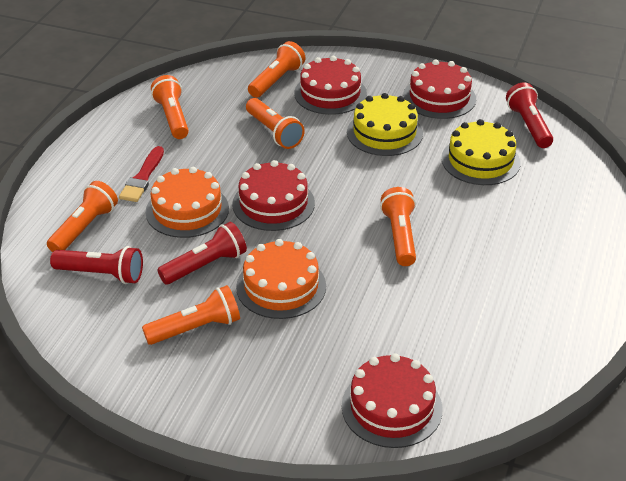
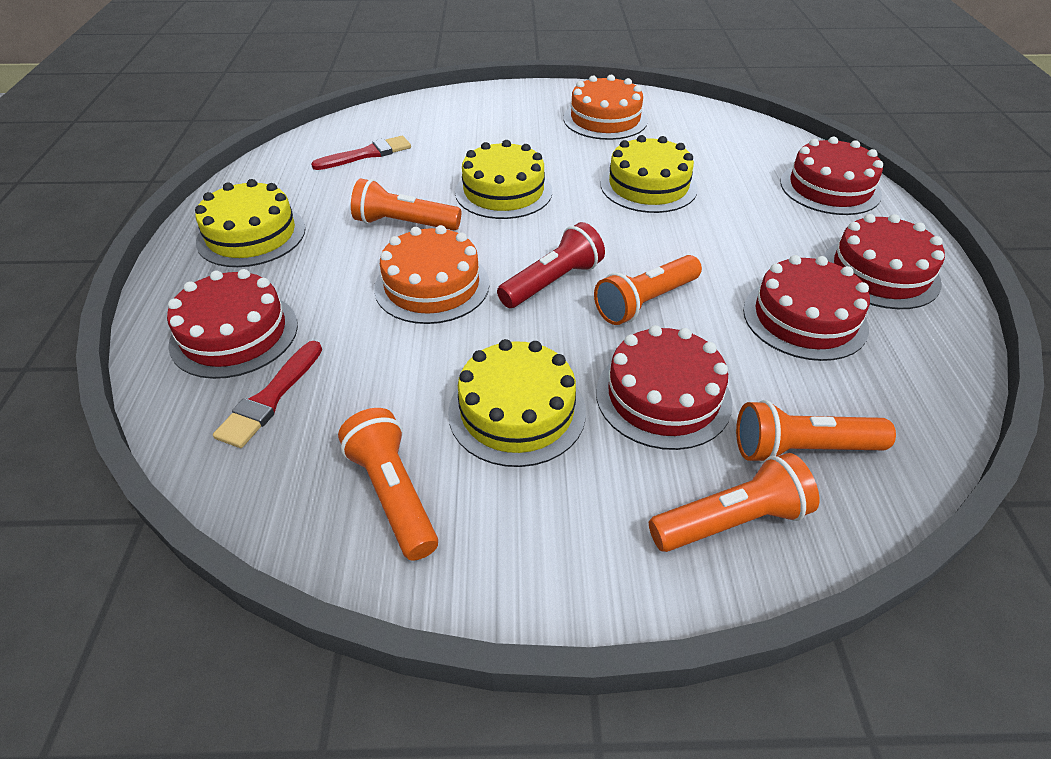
orange flashlight: [47,181,118,252] [142,285,240,345] [151,75,189,139] [246,98,305,149] [248,41,305,98] [380,187,416,266] = 6 -> [338,408,438,561] [351,178,461,230] [594,255,702,325] [649,453,819,552] [736,400,896,463] = 5
red brush: [119,146,164,202] = 1 -> [213,341,322,448] [311,136,411,170] = 2
red cake: [232,160,315,231] [294,56,367,115] [342,353,443,448] [403,59,476,119] = 4 -> [167,269,298,379] [596,325,733,450] [743,255,870,361] [780,137,883,215] [824,214,945,309] = 5
red flashlight: [50,246,143,284] [157,222,247,285] [506,82,553,148] = 3 -> [497,222,605,308] = 1
yellow cake: [347,93,423,156] [441,119,521,185] = 2 -> [195,179,305,267] [448,339,586,467] [455,140,552,219] [601,135,698,213] = 4

